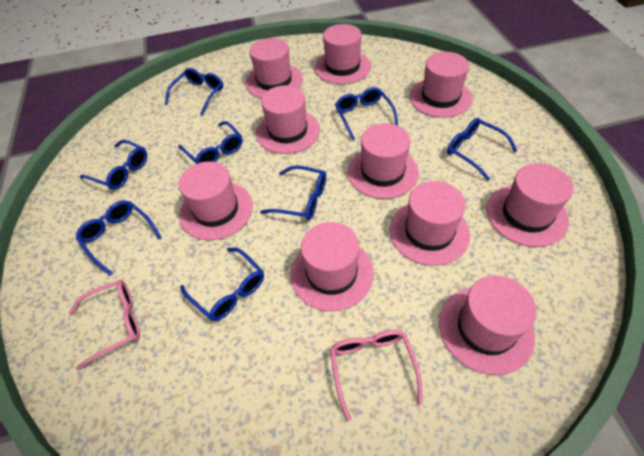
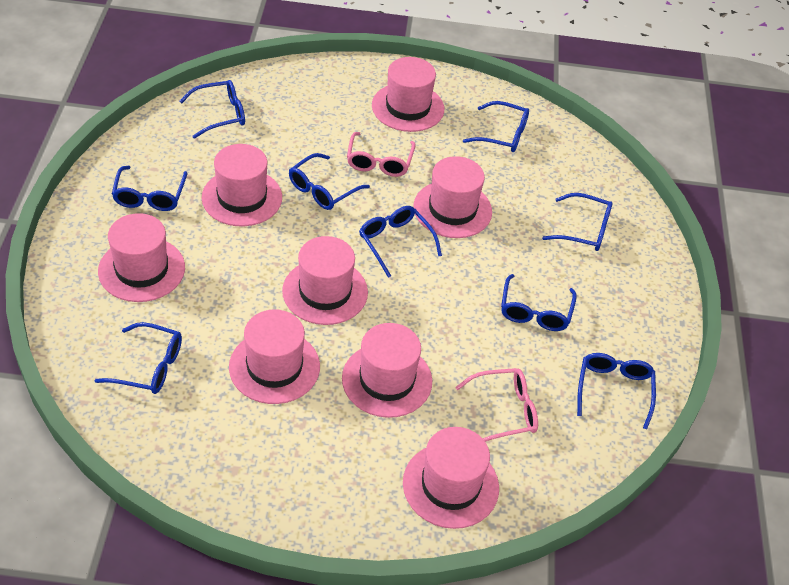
blue glasses: [76,200,162,275] [80,140,147,190] [165,68,223,115] [178,121,243,164] [180,248,264,321] [260,165,326,220] [335,87,398,140] [447,118,517,181] = 8 -> [94,322,182,394] [112,166,187,211] [180,80,245,139] [289,153,370,210] [359,206,442,278] [463,101,529,152] [501,274,577,331] [542,193,613,251] [577,353,656,430] = 9
pink hat: [179,162,253,240] [246,38,303,99] [256,85,320,154] [290,222,374,311] [315,24,371,84] [348,123,419,199] [390,181,470,266] [409,52,473,118] [439,276,536,375] [487,163,573,247] = 10 -> [98,213,185,302] [202,144,282,227] [229,309,320,404] [282,236,368,325] [342,323,432,418] [372,57,444,132] [403,427,499,529] [414,156,492,238] = 8

